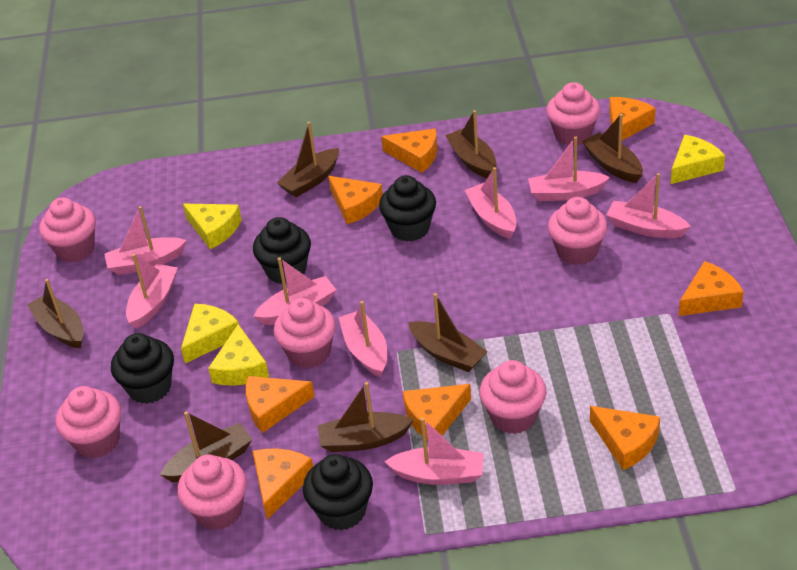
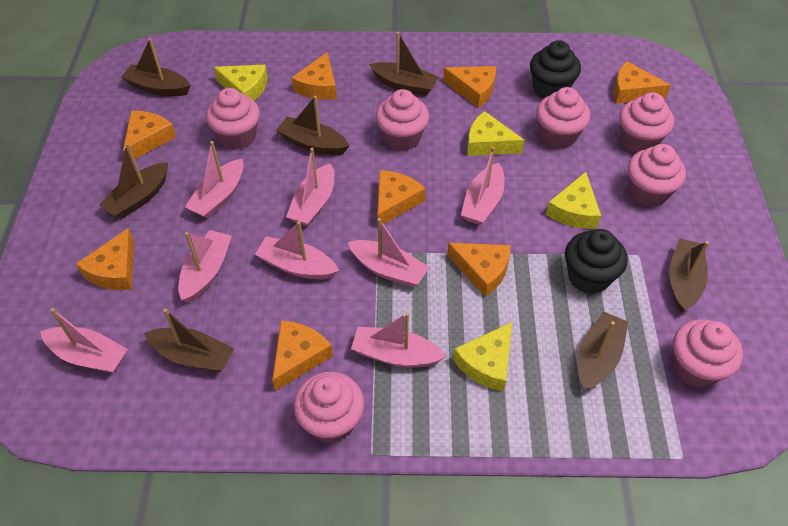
black cupcake: [111,333,174,404] [253,217,311,284] [303,454,373,530] [379,175,436,242] = 4 -> [530,40,581,99] [565,229,628,294] = 2

